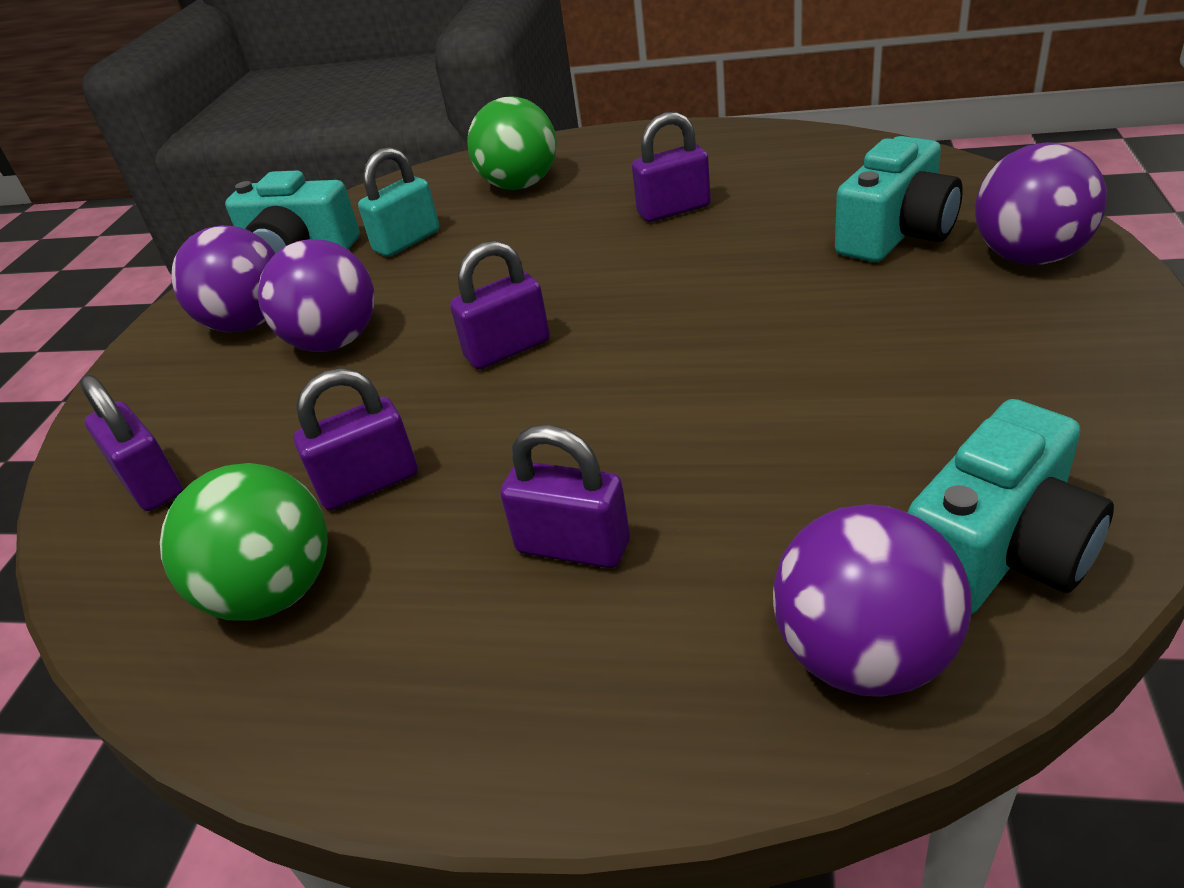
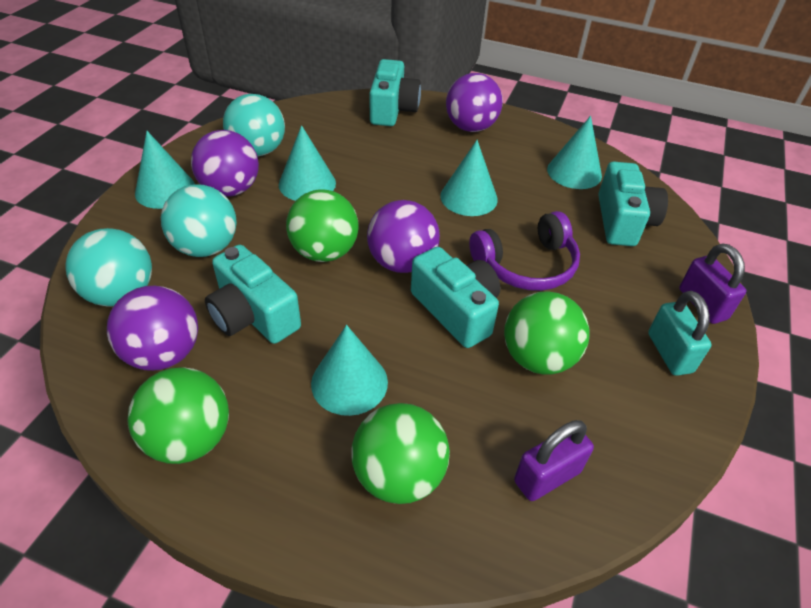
green ball: [160,463,328,621] [467,96,557,190] = 2 -> [127,367,229,464] [286,189,359,262] [351,403,450,504] [504,291,590,375] = 4
purple headphones: none = 0 -> [469,211,580,291] = 1
purple padlock: [80,375,183,511] [294,368,418,510] [450,240,550,369] [500,425,630,568] [632,112,711,222] = 5 -> [514,420,594,501] [679,243,746,324] = 2
turquoise ball: none = 0 -> [65,228,152,307] [161,184,237,257] [223,94,285,156] = 3
turquoise camera: [225,170,360,253] [835,136,963,262] [907,399,1114,615] = 3 -> [205,245,301,344] [369,59,421,126] [411,247,501,348] [598,162,668,246] = 4
turquoise cone: none = 0 -> [135,131,195,209] [279,125,336,201] [311,325,388,416] [440,140,498,216] [547,116,602,189] = 5

